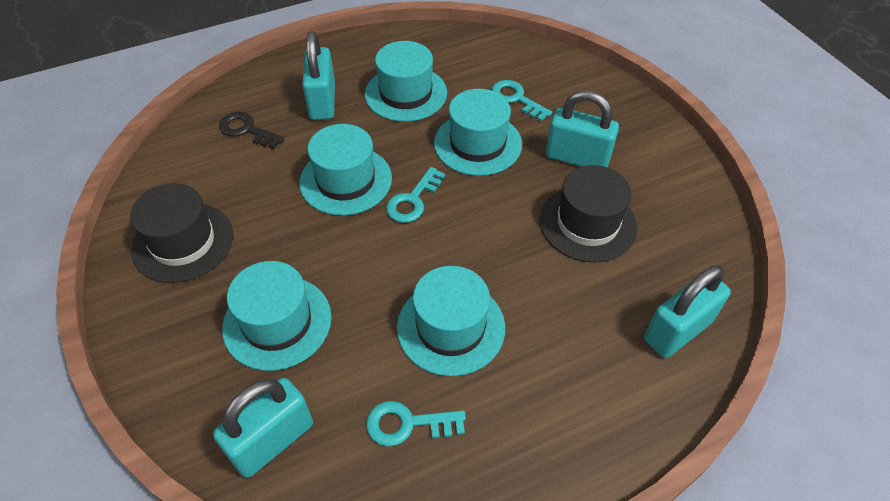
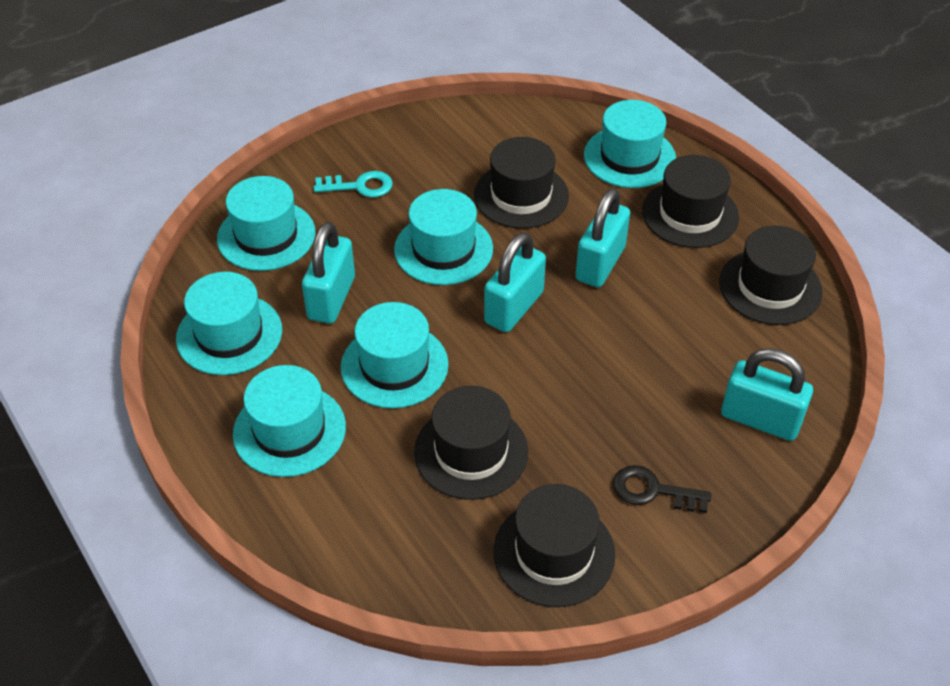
black hat: [130,183,233,283] [540,165,638,262] = 2 -> [414,386,528,500] [474,137,569,229] [493,484,615,607] [642,155,739,248] [719,226,823,325] = 5
turquoise hat: [222,261,332,371] [299,124,392,216] [364,41,447,122] [397,266,505,376] [434,89,522,176] = 5 -> [176,272,282,375] [217,176,315,271] [233,365,346,477] [341,302,449,408] [394,189,493,285] [584,100,676,188] = 6
turquoise key: [366,401,466,446] [386,167,445,223] [491,80,552,121] = 3 -> [314,171,393,198] = 1

